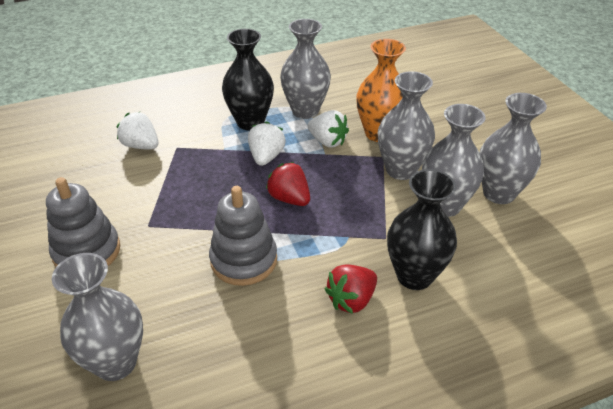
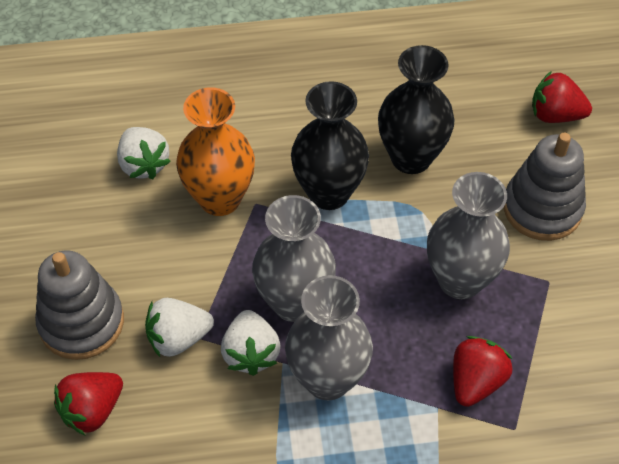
grey vase: [52,253,143,381] [280,19,331,119] [378,71,435,180] [422,104,486,217] [480,93,547,204] = 5 -> [252,195,336,322] [285,275,373,400] [427,172,510,299] = 3
red strawberry: [266,162,310,206] [325,264,377,314] = 2 -> [54,372,123,435] [453,336,512,407] [532,71,592,123] = 3

